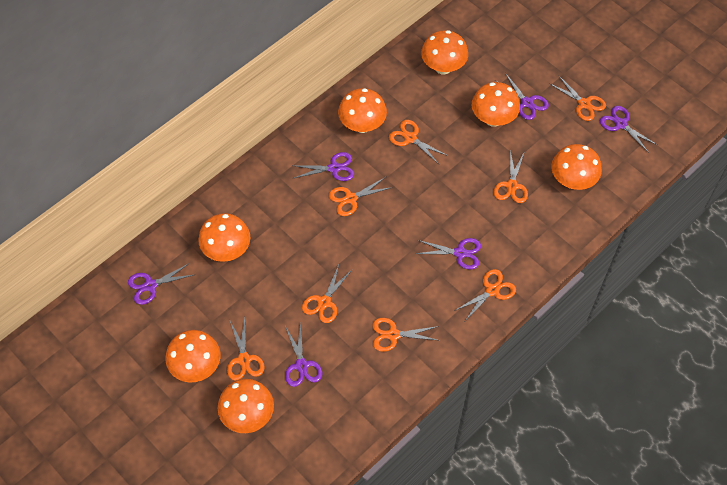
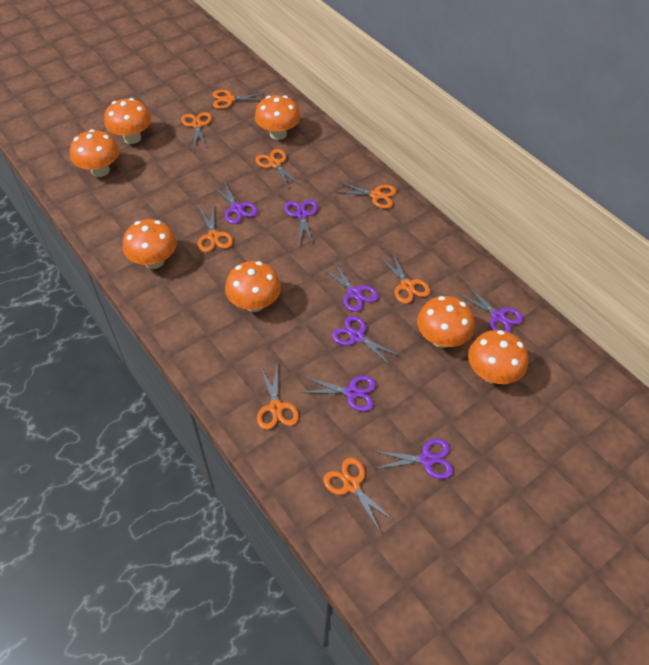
purple scissors: [128,263,193,305] [285,323,323,387] [291,152,354,181] [416,238,481,270] [495,73,549,120] [600,106,657,153] = 6 -> [212,180,258,224] [284,200,318,245] [300,376,376,412] [321,261,378,312] [332,316,402,367] [373,439,453,479] [458,285,523,333] = 7

